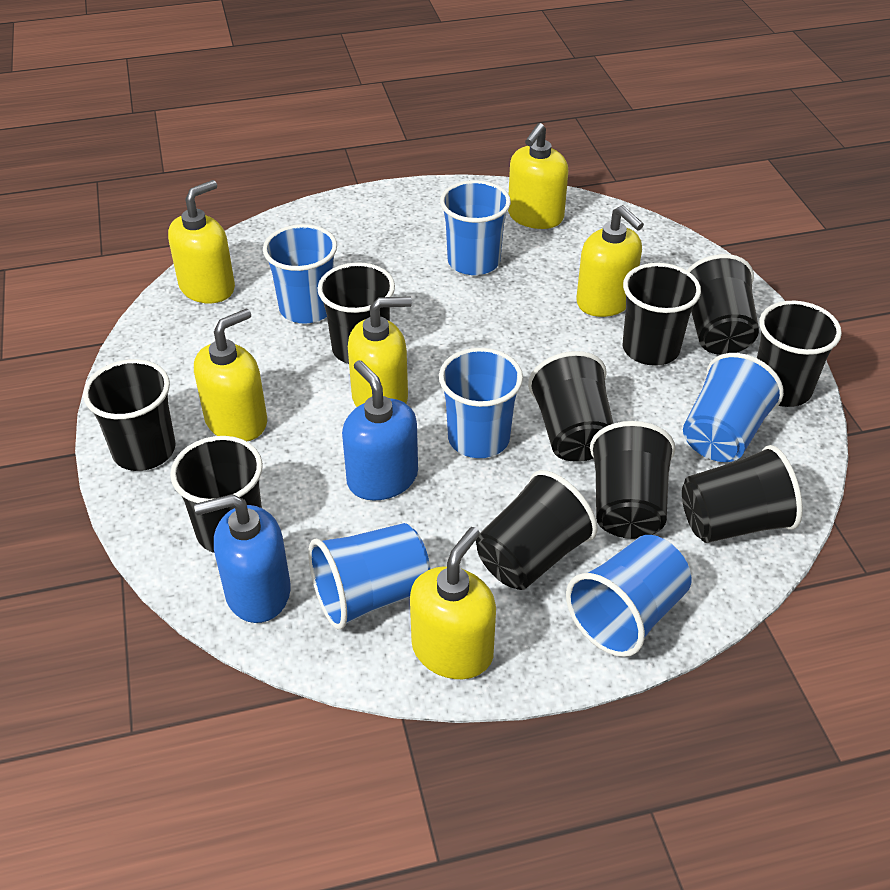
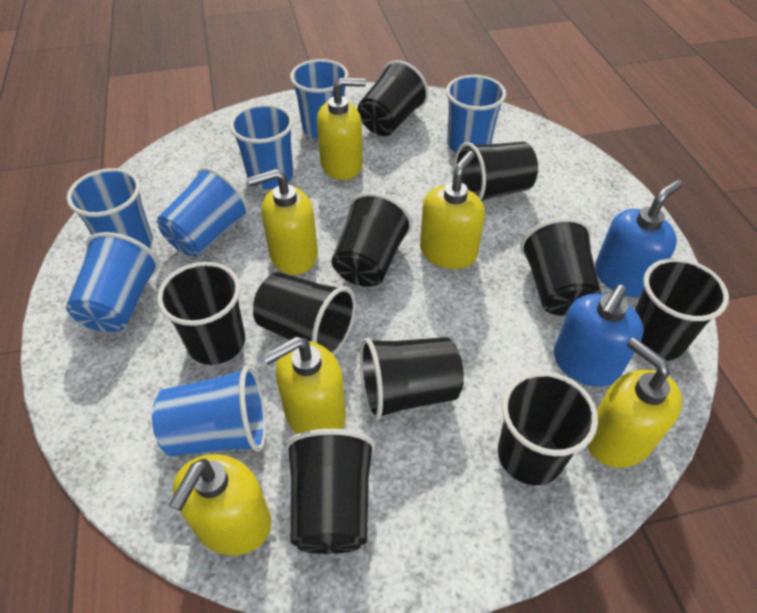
blue cup: [263,224,337,323] [308,523,430,629] [439,348,523,458] [440,180,511,275] [566,535,692,657] [683,353,784,462] = 6 -> [66,232,159,332] [67,168,153,248] [152,366,266,456] [157,167,249,257] [229,104,293,189] [290,59,348,138] [446,75,506,153] = 7

